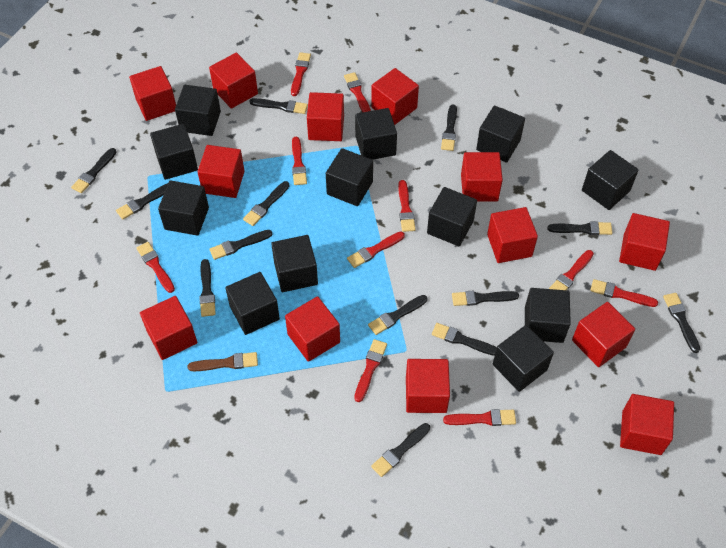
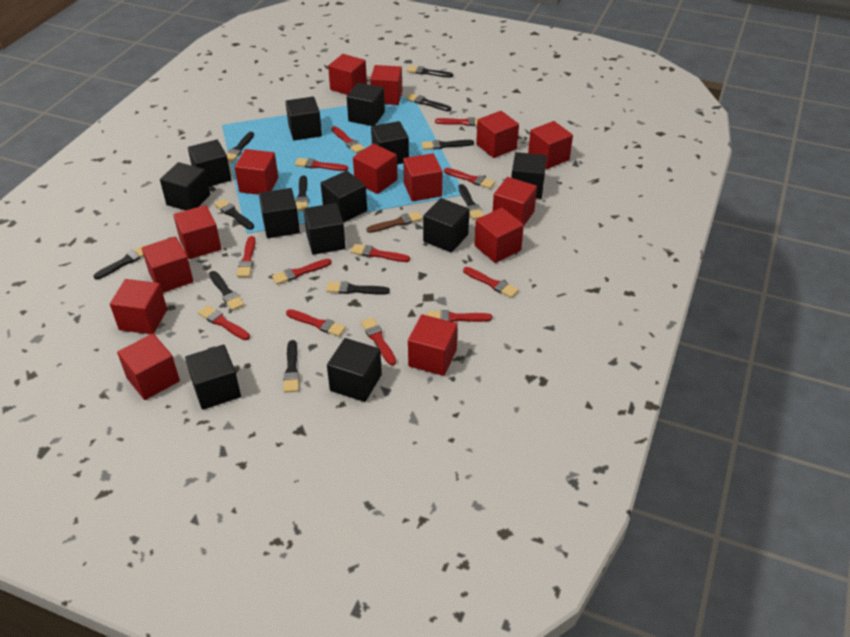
black brush: [71,148,116,193] [116,183,168,219] [199,259,216,317] [209,230,272,260] [243,181,290,226] [249,98,308,114] [368,295,428,335] [371,423,430,477] [432,323,497,356] [441,104,457,151] [452,291,519,306] [547,221,613,235] [663,293,700,353] = 13 -> [93,245,145,280] [209,271,244,311] [214,199,254,230] [226,132,254,162] [283,340,299,393] [295,176,308,211] [326,281,390,295] [406,93,451,111] [407,66,453,78] [422,140,474,150] [458,184,484,220] = 11
red brush: [137,242,175,293] [291,52,311,96] [292,137,307,185] [344,72,371,112] [347,231,405,268] [354,339,387,402] [398,180,416,232] [443,409,516,426] [549,250,594,290] [590,279,658,307] = 10 -> [198,305,250,340] [237,236,256,277] [272,259,332,285] [286,309,346,337] [295,158,348,171] [331,126,365,153] [351,244,410,262] [361,317,396,365] [427,310,492,322] [435,117,480,126] [444,168,495,189] [463,267,519,298] = 12
red cube: [129,66,176,121] [140,296,197,360] [197,145,245,198] [209,53,258,109] [285,296,340,362] [307,92,344,141] [371,68,419,125] [406,359,450,413] [461,152,503,202] [487,207,538,263] [572,302,635,367] [619,213,670,271] [620,394,674,455] = 13 -> [110,279,167,334] [117,333,180,400] [142,236,193,293] [173,205,221,259] [235,149,278,195] [328,54,367,95] [353,144,398,194] [370,65,402,105] [403,153,442,201] [408,314,458,376] [474,208,524,263] [476,111,519,158] [493,177,537,225] [528,121,573,169] = 14

